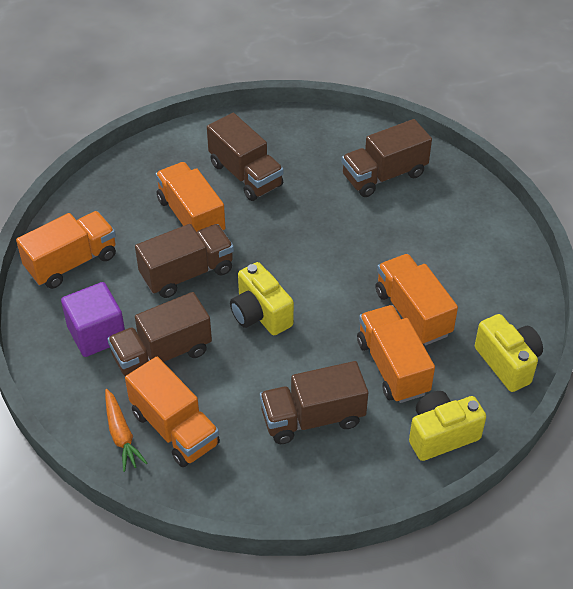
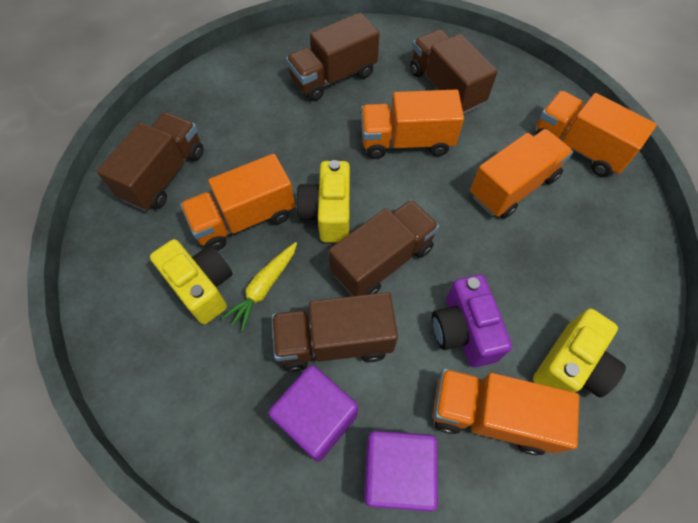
orange carrot: [105,389,147,472] = 1 -> none = 0
purple camera: none = 0 -> [432,274,512,367] = 1
purple cube: [61,282,125,357] = 1 -> [268,365,358,462] [364,431,438,512] = 2
yellow carrot: none = 0 -> [221,242,297,332] = 1

